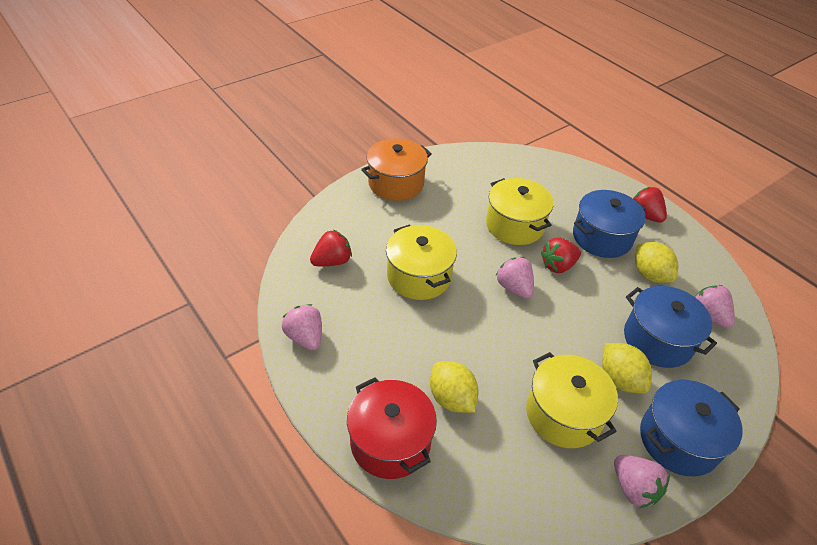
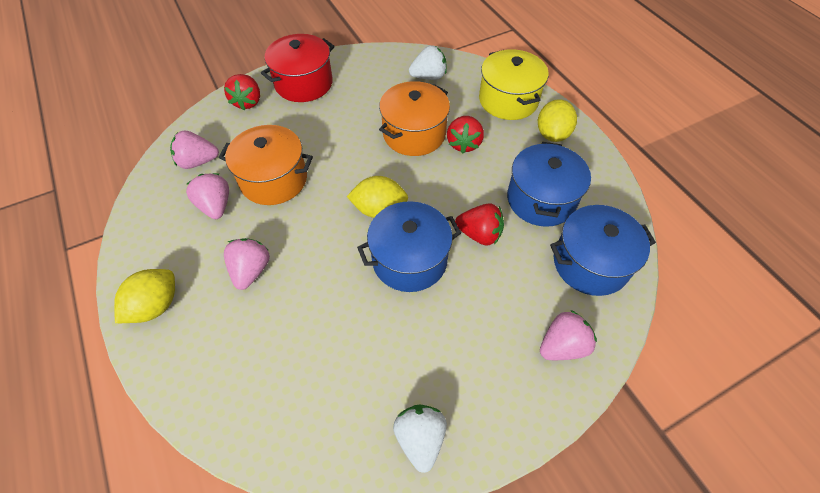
orange pot: [361,138,432,201] = 1 -> [219,125,313,205] [379,81,450,156] = 2
white strawberry: none = 0 -> [393,405,447,473] [409,45,447,80] = 2
yellow pot: [386,224,457,300] [486,178,554,245] [526,352,618,448] = 3 -> [479,49,548,120] = 1

